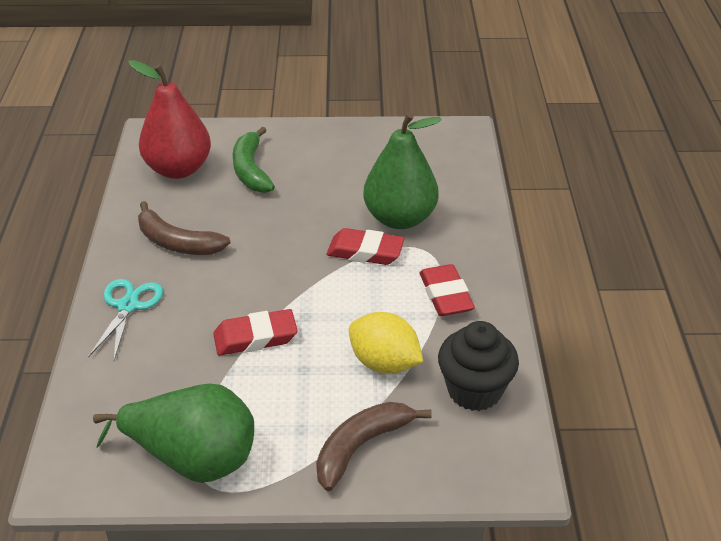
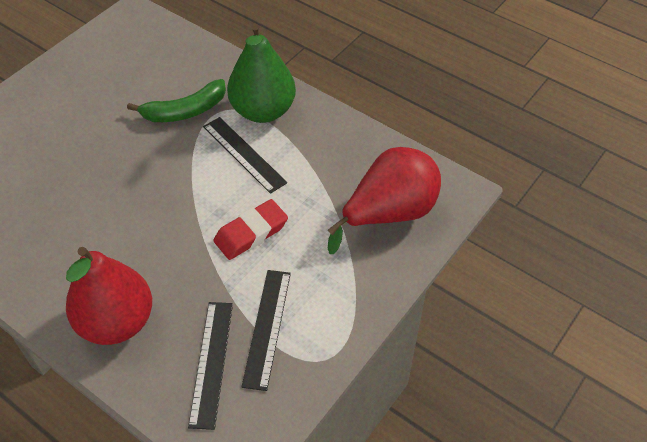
black cupcake: [438,321,519,411] = 1 -> none = 0
black ruler: none = 0 -> [188,302,233,430] [203,117,287,194] [242,270,291,391] = 3
brown banana: [138,201,230,255] [316,402,432,491] = 2 -> none = 0
green pear: [93,384,254,483] [363,113,442,229] = 2 -> [227,24,296,123] = 1
red eraser: [213,309,298,355] [327,228,405,265] [419,264,475,316] = 3 -> [213,199,288,260] = 1
red pear: [128,60,211,179] = 1 -> [66,247,152,345] [327,147,441,254] = 2
turquoise scissors: [88,279,163,360] = 1 -> none = 0
yellow lemon: [349,312,423,374] = 1 -> none = 0

